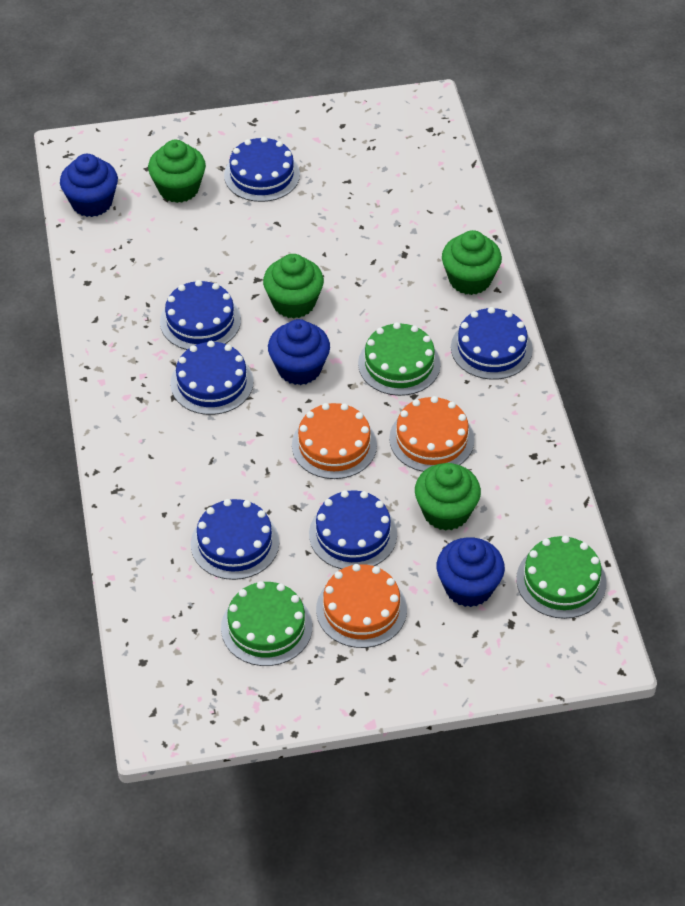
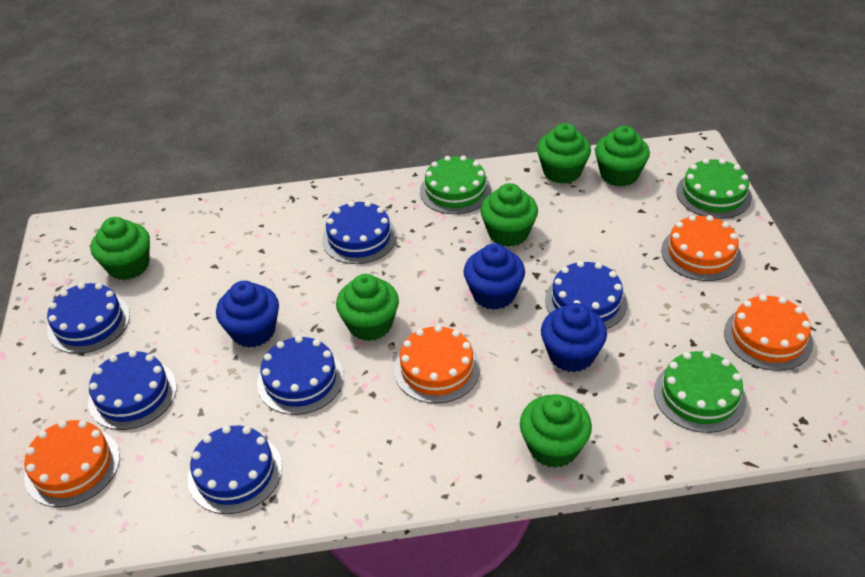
green cupcake: [148,140,206,203] [263,254,324,319] [415,463,481,531] [442,230,502,295] = 4 -> [91,217,150,280] [336,274,399,341] [480,183,538,247] [520,394,592,468] [537,123,591,184] [595,126,650,187] = 6
orange cake: [292,403,377,479] [316,564,407,648] [389,396,474,472] = 3 -> [24,420,120,507] [394,325,480,404] [661,215,742,281] [724,295,813,371] = 4

